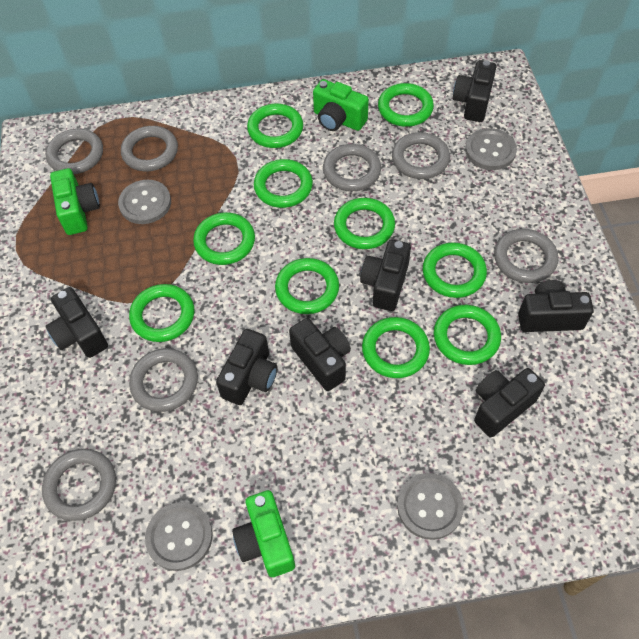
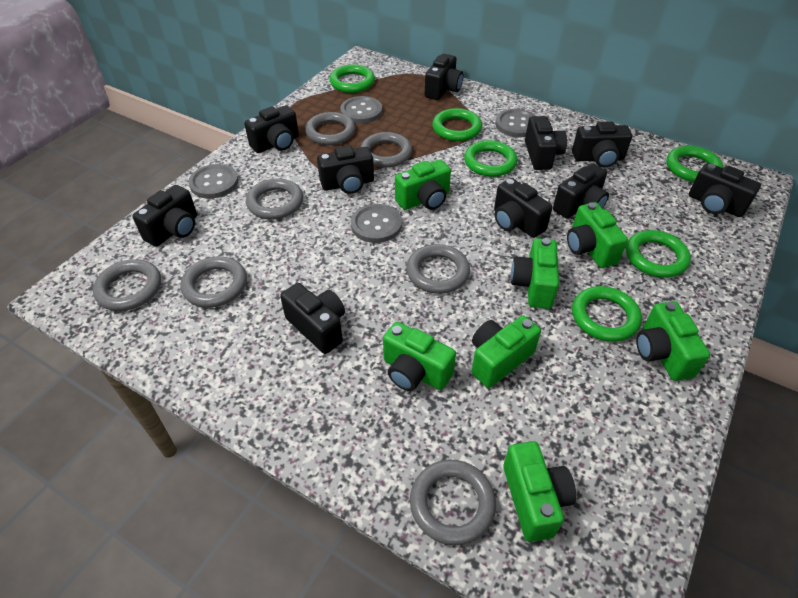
black camera: [45,287,108,358] [216,329,278,405] [289,318,351,391] [360,239,411,311] [453,60,496,122] [474,368,545,438] [518,280,594,332] = 7 -> [133,185,197,247] [244,105,299,153] [280,283,345,354] [317,146,374,194] [425,54,463,100] [494,178,553,238] [525,116,567,170] [553,163,609,219] [572,122,632,168] [689,163,761,217] = 10
green camera: [50,168,100,235] [232,490,295,577] [313,79,369,131] = 3 -> [383,322,456,391] [395,159,451,210] [472,316,541,388] [503,441,576,542] [511,238,559,309] [567,202,628,268] [636,301,710,381] = 7
green ring: [129,284,194,342] [193,213,255,265] [247,104,303,148] [254,159,313,208] [275,258,339,314] [334,198,395,249] [362,317,430,378] [378,83,434,127] [423,242,487,298] [434,305,501,365] = 10 -> [330,64,375,93] [432,108,482,141] [464,140,518,177] [572,286,642,342] [626,230,691,278] [667,146,723,182] = 6

